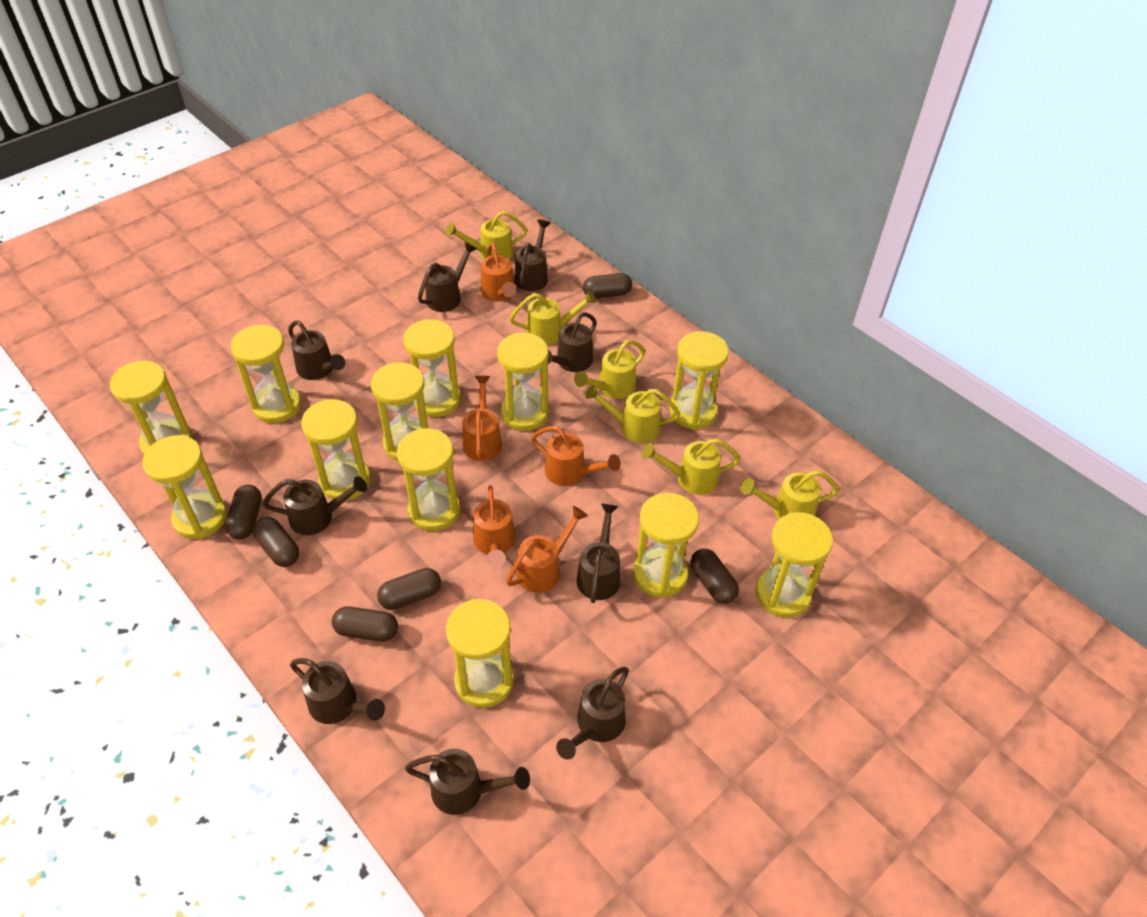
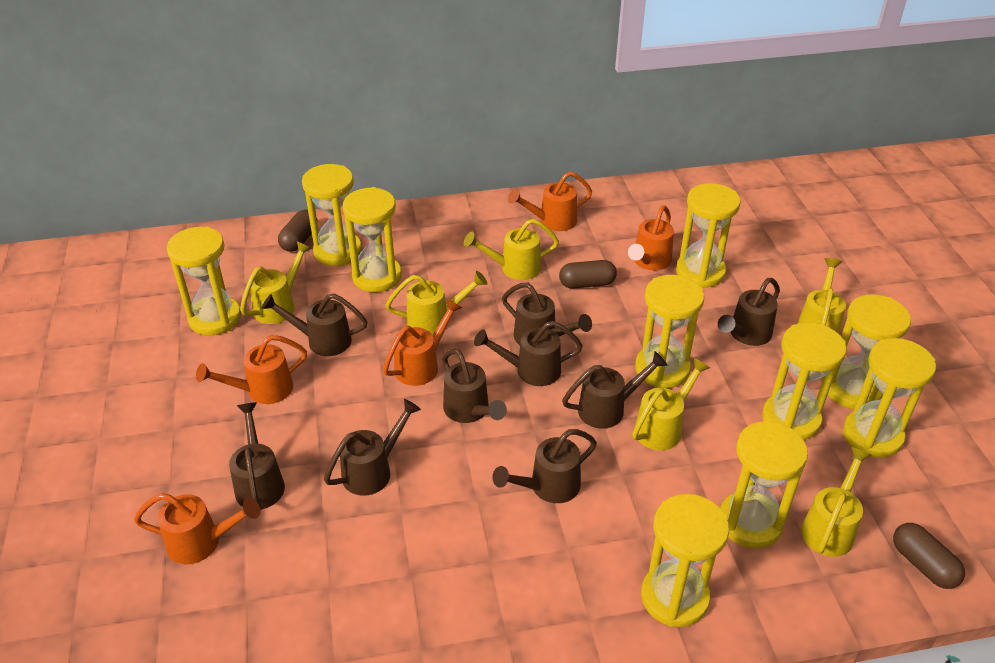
brown capsule: [225,484,262,540] [253,517,299,567] [332,606,398,642] [377,568,441,610] [583,273,632,298] [690,548,739,604] = 6 -> [278,210,318,252] [559,260,617,289] [893,523,965,589] = 3
yellow hourglass: [110,361,192,454] [142,435,227,539] [231,324,301,423] [301,399,371,501] [371,362,428,461] [397,428,460,531] [403,319,461,417] [446,599,514,708] [497,333,549,431] [633,493,699,598] [669,331,729,430] [756,512,833,617] = 12 -> [166,227,241,336] [302,164,362,266] [343,187,402,292] [635,275,704,388] [641,494,729,627] [676,183,741,288] [720,420,808,548] [762,322,846,440] [828,294,911,409] [843,338,936,458] = 10

